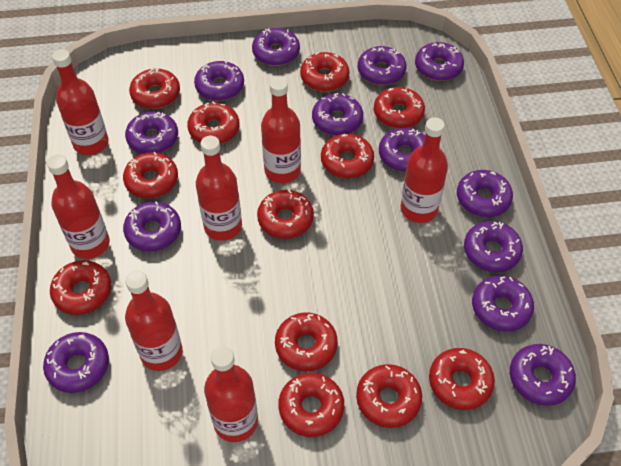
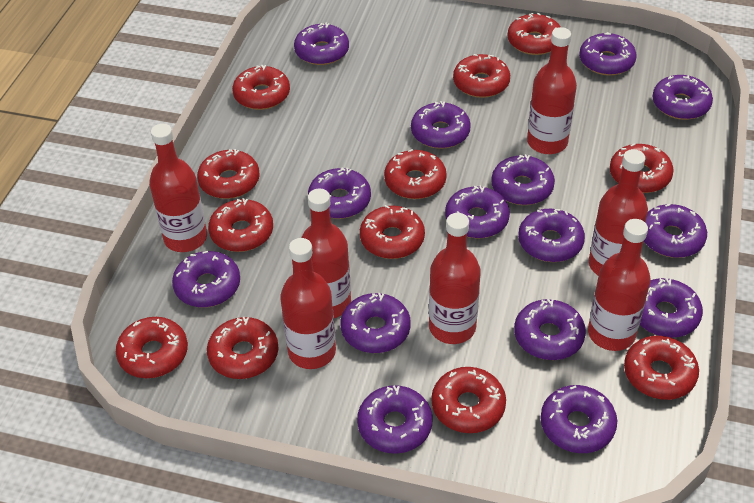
purple donut: [43,332,109,393] [123,202,181,251] [125,111,178,154] [194,60,244,101] [252,28,300,66] [312,93,363,136] [358,46,407,85] [379,128,425,172] [415,42,464,81] [457,170,513,217] [464,221,523,272] [472,276,534,332] [510,344,576,406] = 13 -> [172,251,240,308] [294,23,349,65] [308,168,371,219] [341,293,411,353] [357,385,433,454] [411,101,471,149] [445,185,510,238] [491,154,555,205] [514,299,586,360] [518,209,585,262] [540,385,617,453] [579,32,637,76] [640,278,703,338] [644,204,707,258] [652,75,713,120] = 15

